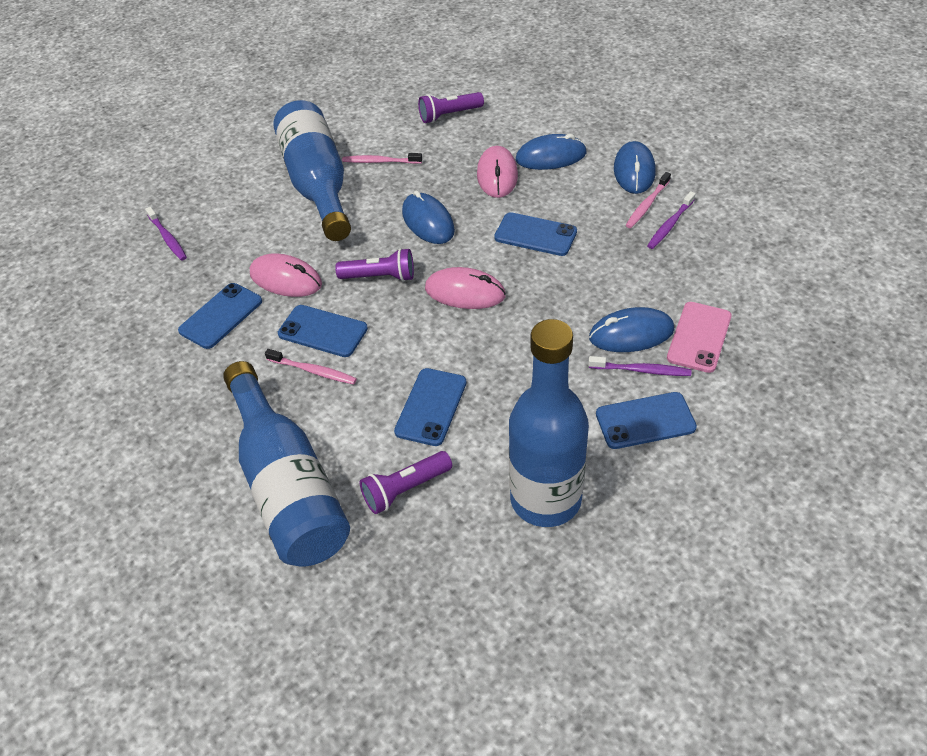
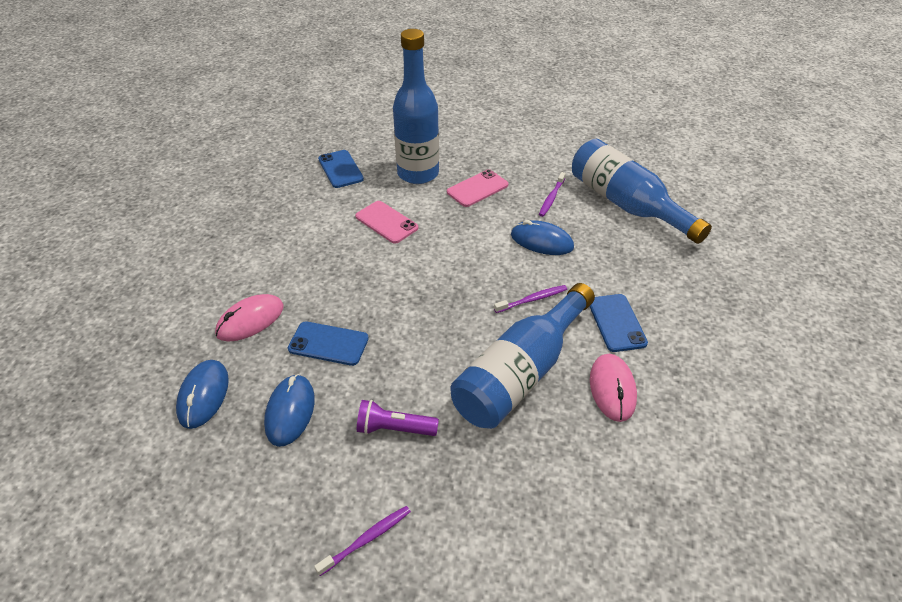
blue mouse: [402,190,455,244] [516,134,587,170] [589,307,674,352] [614,141,655,194] = 4 -> [176,360,229,429] [264,374,315,447] [511,220,574,255] = 3
blue phone: [178,283,262,349] [278,305,368,357] [394,368,467,446] [494,212,577,256] [596,392,697,449] = 5 -> [288,321,369,366] [318,150,364,188] [589,294,648,352] = 3
pink mouse: [250,253,322,297] [425,267,506,309] [477,146,518,198] = 3 -> [215,294,284,342] [590,354,637,422] = 2
pink phone: [667,302,732,373] = 1 -> [355,201,418,243] [447,169,508,207] = 2
pink toothbrush: [265,349,357,384] [342,153,422,164] [626,172,671,228] = 3 -> none = 0
purple flashlight: [335,248,414,282] [360,451,452,514] [418,92,484,123] = 3 -> [357,400,439,436] = 1

